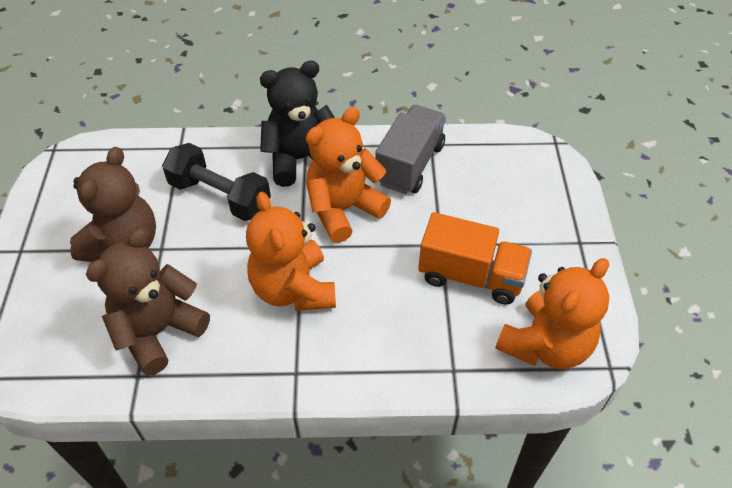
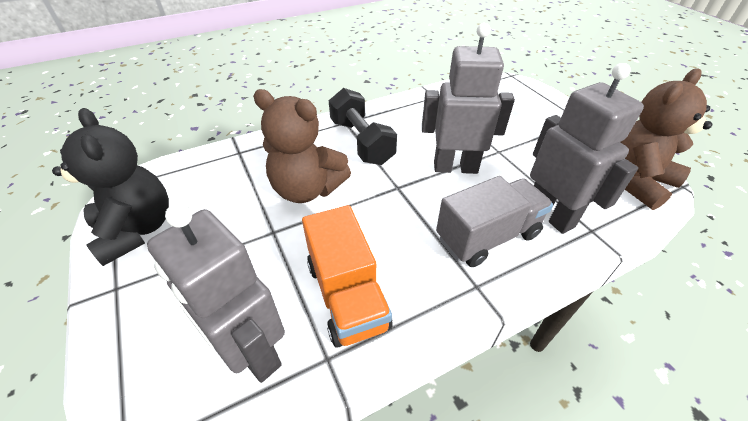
grey robot: none = 0 -> [147,203,285,383] [422,23,515,174] [530,63,644,234] = 3
orange teddy bear: [246,192,336,311] [306,107,391,243] [495,258,609,369] = 3 -> none = 0

